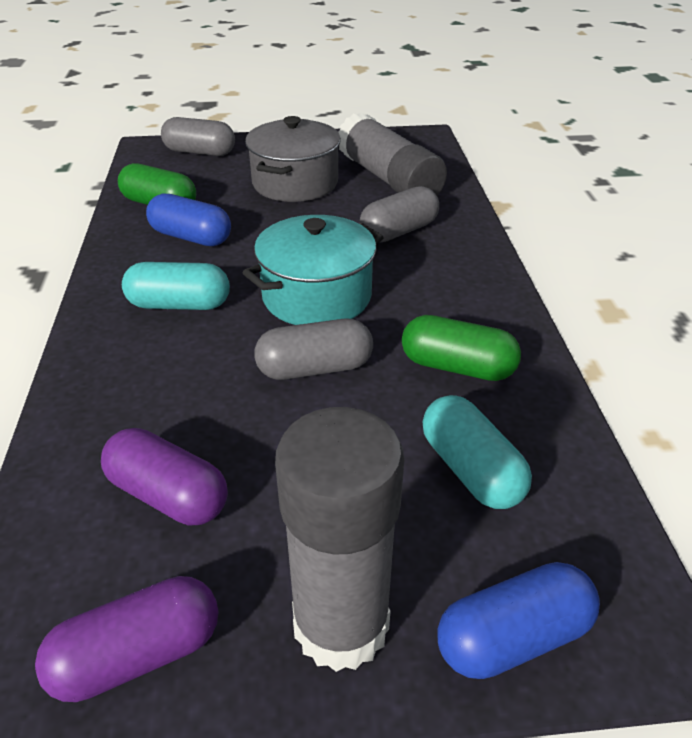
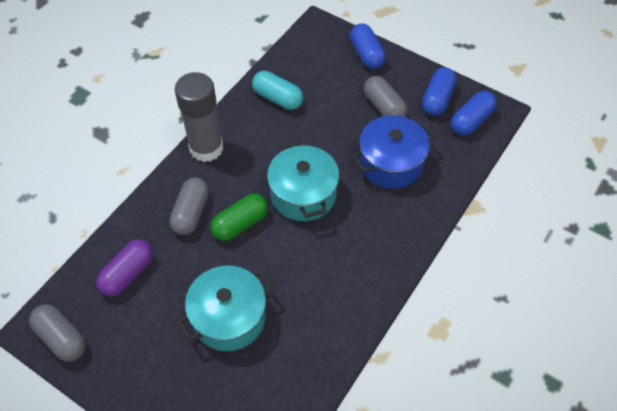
blue capsule: [146,193,231,246] [437,562,600,679] = 2 -> [350,23,386,69] [422,67,457,116] [451,91,497,136] = 3
blue pot: none = 0 -> [352,115,435,189] = 1
green capsule: [118,163,196,205] [402,315,521,381] = 2 -> [210,193,268,241] = 1
grey glue stick: [275,407,404,672] [338,112,447,196] = 2 -> [175,72,223,162] = 1
grey pot: [245,116,341,202] = 1 -> none = 0
purple capsule: [35,576,219,702] [101,428,228,525] = 2 -> [96,240,153,297] = 1
turquoise capsule: [122,262,230,310] [422,395,532,509] = 2 -> [252,71,303,110] = 1
turquoise pot: [242,215,384,325] = 1 -> [177,266,274,351] [267,141,340,221] = 2

